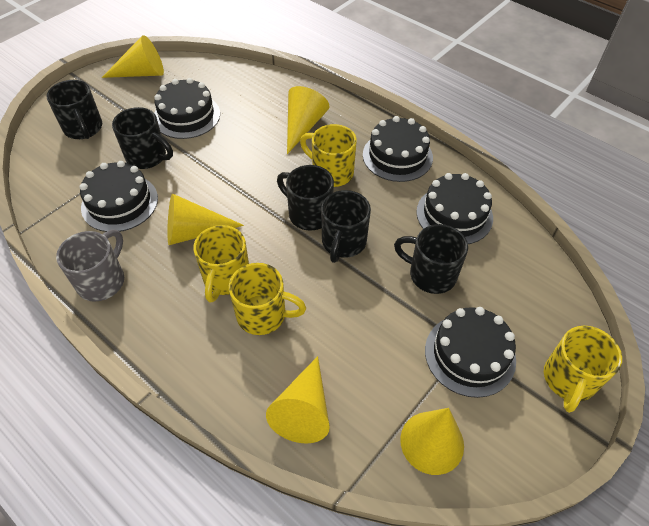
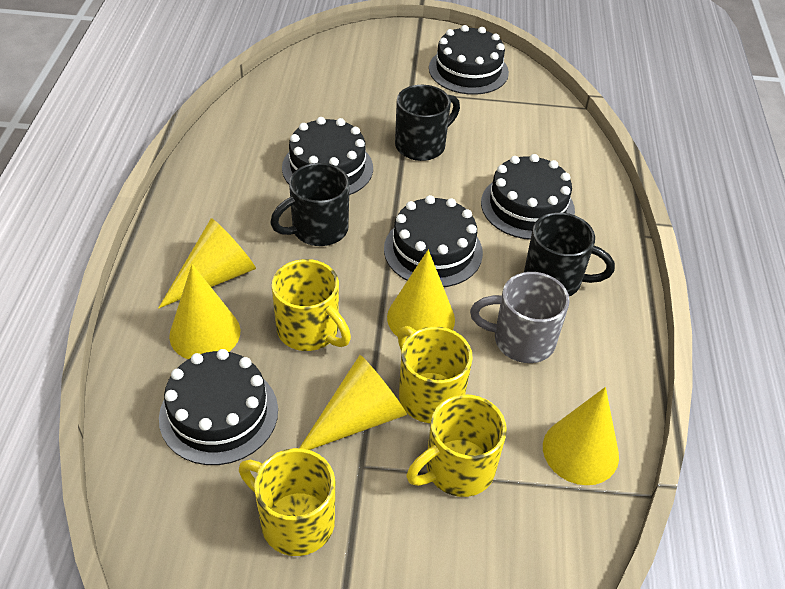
black mug: [46,80,102,139] [112,107,173,169] [277,165,334,231] [321,190,371,263] [394,224,468,294] = 5 -> [270,163,350,246] [395,85,460,161] [524,212,615,296] = 3

